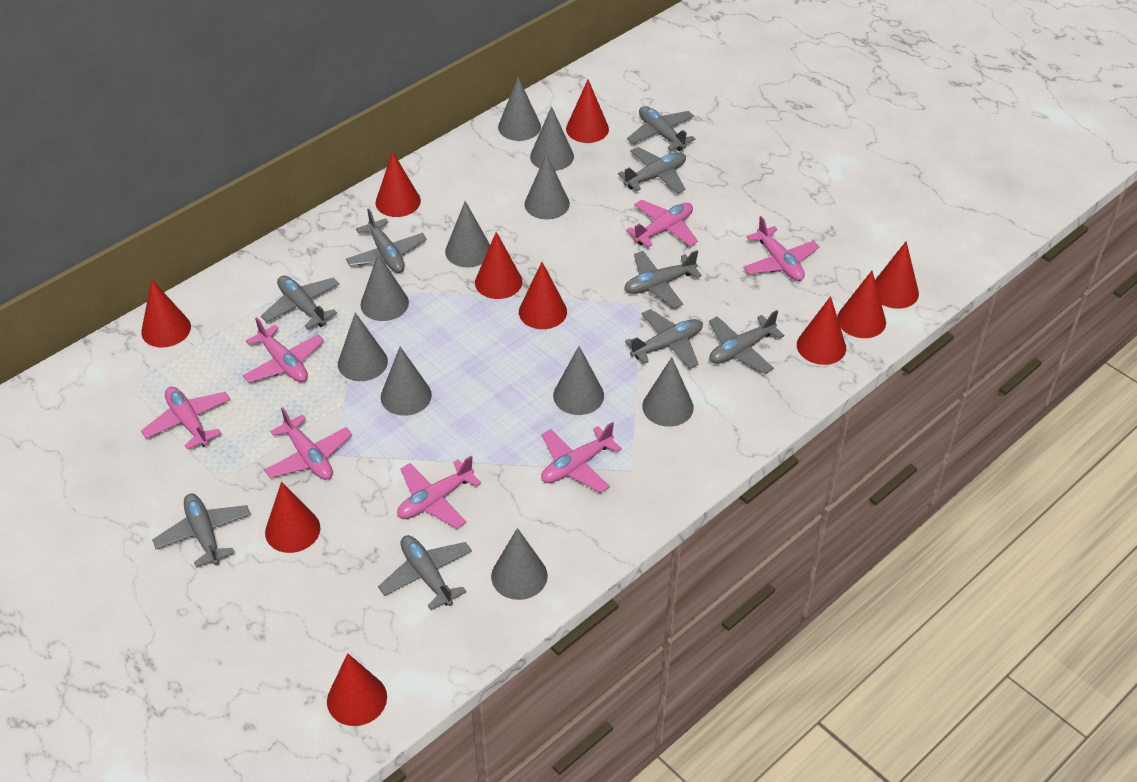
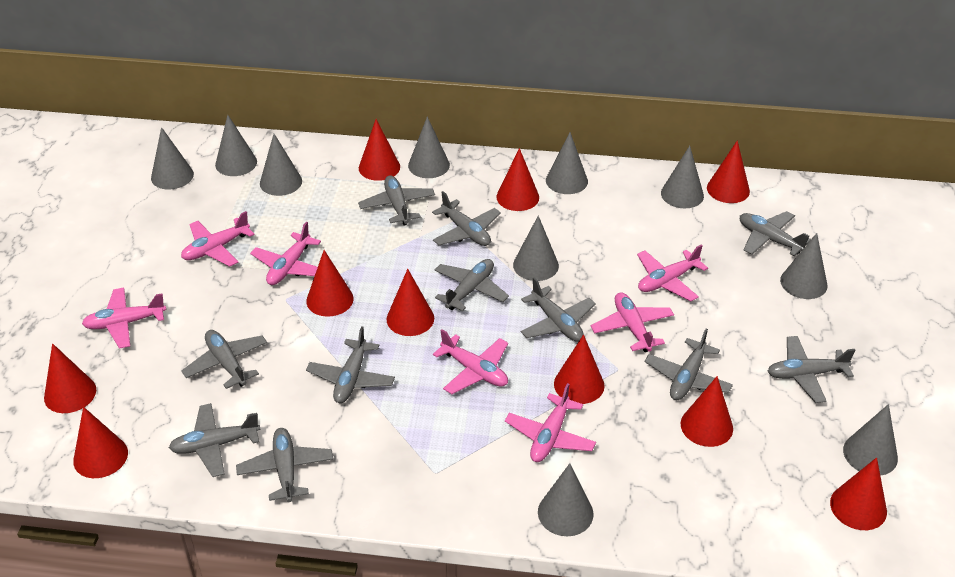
grey plane: [152,494,251,568] [261,276,339,329] [346,209,427,273] [378,535,472,610] [618,147,686,194] [624,250,702,308] [625,309,703,369] [627,106,695,151] [709,310,784,374] = 9 -> [169,403,261,477] [181,330,267,389] [236,428,333,502] [306,326,395,403] [358,175,435,225] [432,191,501,246] [435,259,509,311] [521,277,596,342] [645,329,733,400] [740,211,811,256] [767,336,855,403] = 11

